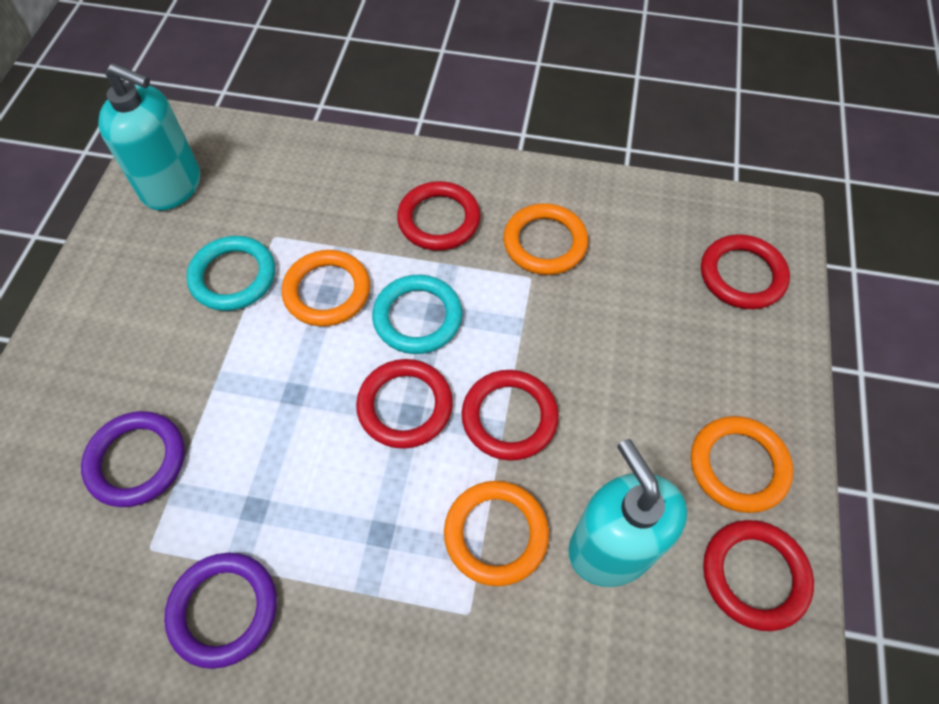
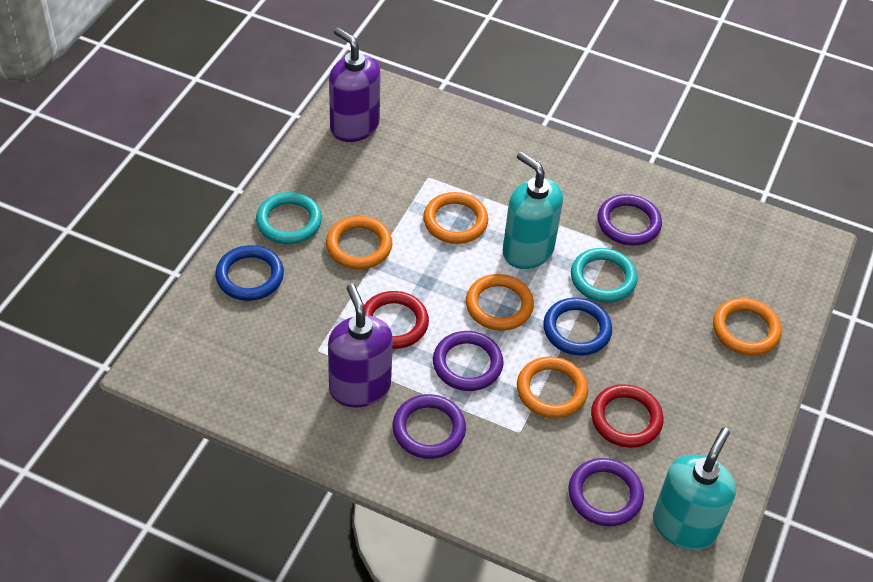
blue ring: none = 0 -> [215,245,284,301] [543,298,612,355] = 2
orange ring: [281,250,370,326] [444,481,549,586] [503,203,588,275] [691,416,794,513] = 4 -> [326,216,392,269] [423,192,488,244] [466,274,534,331] [517,356,588,418] [713,298,782,355] = 5
purple ring: [81,411,185,507] [164,553,277,669] = 2 -> [393,394,466,459] [433,331,504,391] [569,458,644,526] [598,194,662,246] = 4
purple soap dispenser: none = 0 -> [328,284,393,408] [329,27,381,142] = 2
red ring: [356,359,453,449] [397,181,480,251] [462,370,559,461] [701,234,790,309] [703,520,814,631] = 5 -> [364,291,429,349] [591,384,663,448] = 2

